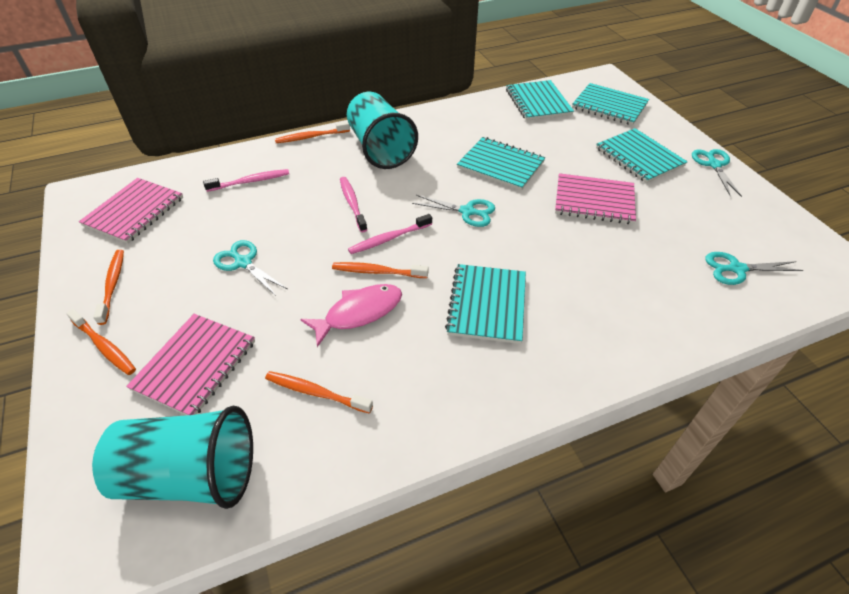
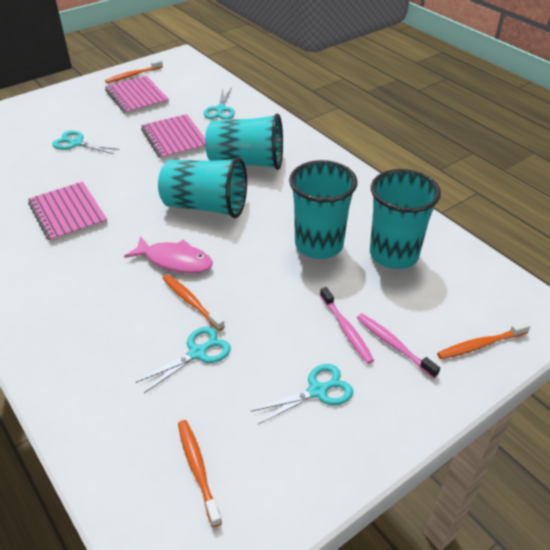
orange toothbrush: [66,309,136,375] [93,250,124,325] [265,371,373,414] [275,121,350,143] [332,262,429,278] = 5 -> [105,60,163,83] [162,274,225,331] [178,420,222,527] [437,321,531,359] = 4
pink toothbrush: [203,169,289,192] [340,177,367,232] [348,214,432,254] = 3 -> [320,287,374,364] [357,313,440,379] = 2
turquoise cup: [92,406,253,509] [347,92,418,169] = 2 -> [158,157,247,218] [205,113,283,170] [289,160,358,259] [370,169,441,269] = 4
turquoise notebook: [445,264,526,344] [457,137,545,190] [506,80,574,121] [572,83,649,125] [596,128,688,183] = 5 -> none = 0

